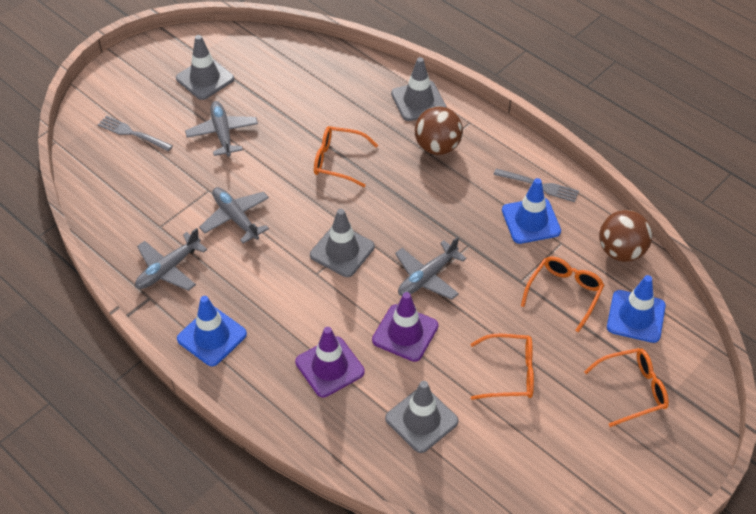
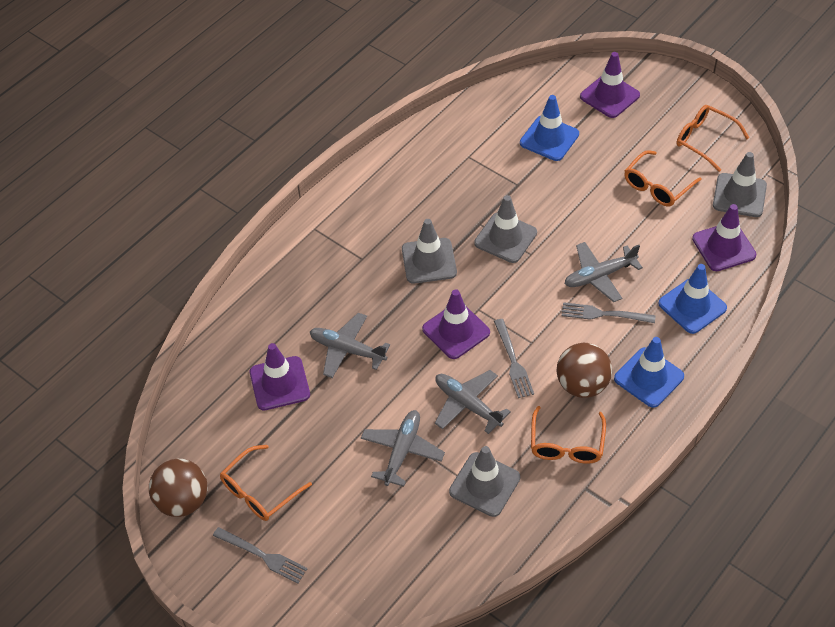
grey fork: [98,116,173,151] [493,168,579,202] = 2 -> [213,527,308,583] [494,319,534,398] [562,302,655,323] = 3
purple traffic cone: [295,327,365,398] [372,292,438,362] = 2 -> [250,343,310,411] [422,289,490,359] [580,52,640,118] [692,204,756,271] = 4

